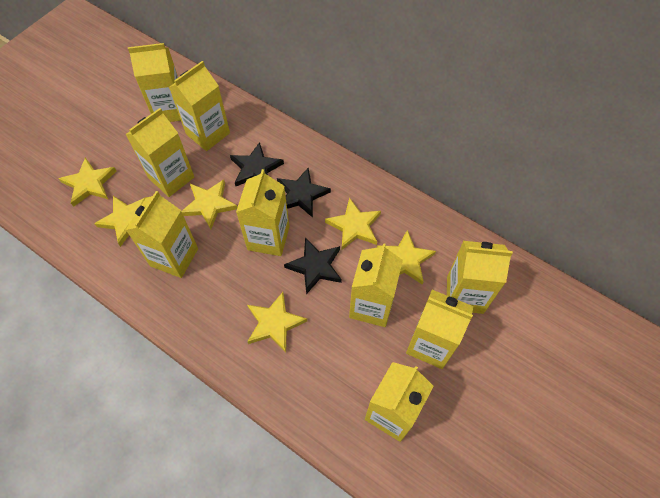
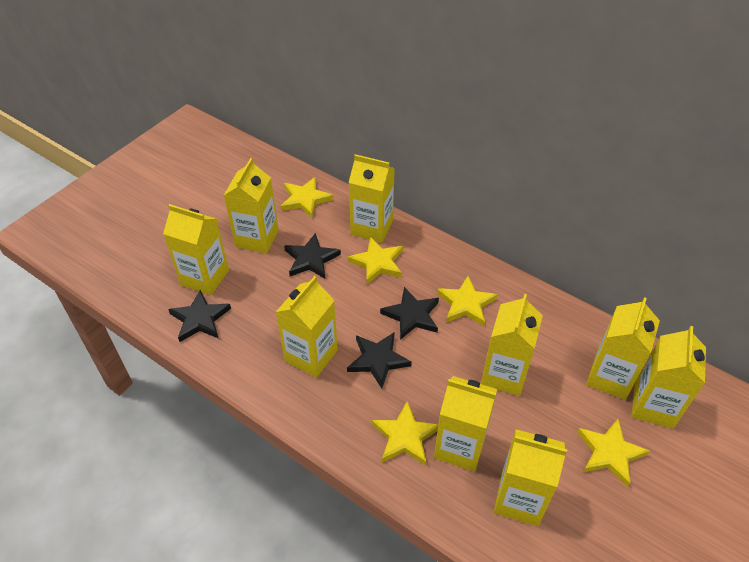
black star: [230,142,284,186] [277,168,331,218] [284,238,342,294] = 3 -> [168,290,231,342] [284,233,341,279] [347,332,412,389] [380,287,439,340] = 4
yellow star: [58,157,116,207] [94,196,147,247] [181,179,237,229] [247,292,307,353] [325,197,381,250] [377,230,436,285] = 6 -> [281,177,333,218] [348,237,403,284] [372,401,439,465] [437,276,498,326] [577,419,650,487] = 5

